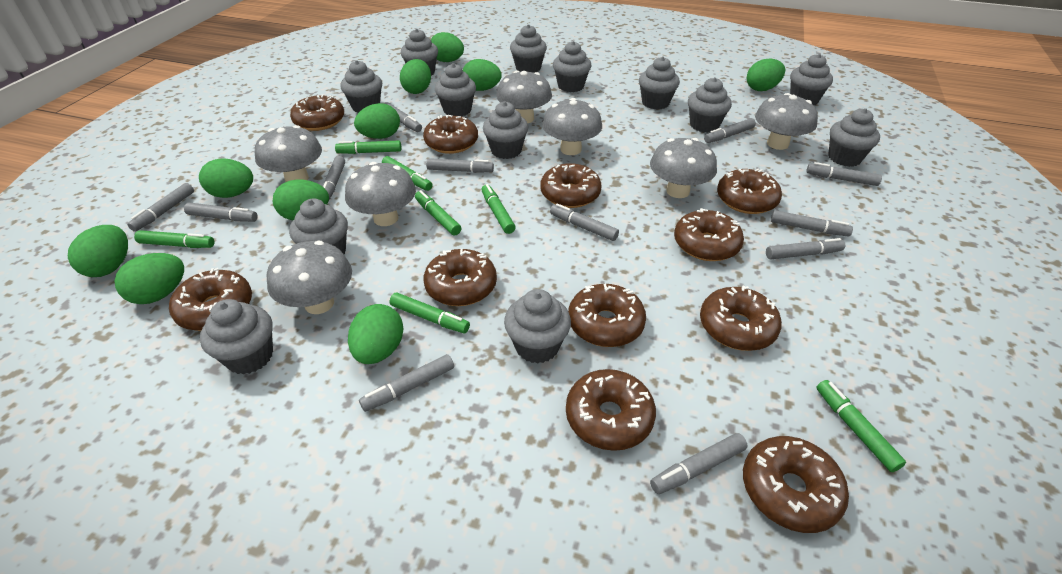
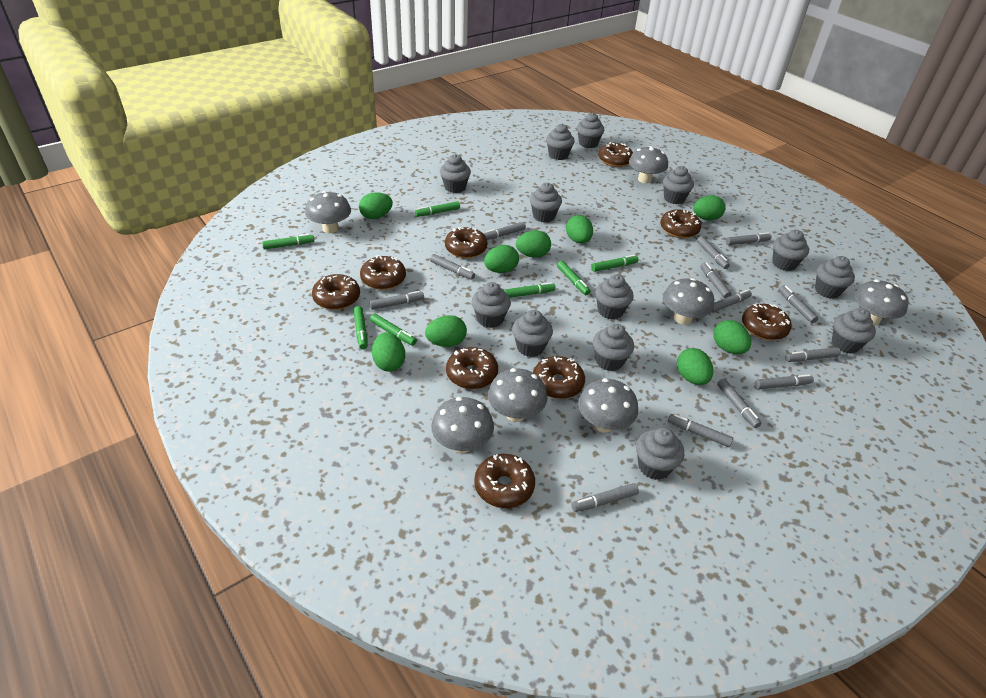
brown donut: [169,268,252,331] [290,95,344,131] [423,115,478,154] [424,249,497,306] [541,163,602,208] [566,369,656,451] [568,284,646,347] [674,208,744,261] [700,286,782,351] [717,169,782,214] [743,436,849,533] = 11 -> [312,274,360,310] [360,255,406,290] [445,227,488,258] [446,347,498,389] [474,454,535,508] [533,356,585,399] [598,142,633,167] [660,209,701,238] [742,303,792,340] = 9
green egg: [68,225,128,277] [115,253,184,304] [199,158,253,198] [273,179,329,220] [348,304,404,364] [354,103,400,139] [400,59,431,94] [431,32,464,62] [463,59,502,91] [747,59,785,91] = 10 -> [359,192,393,219] [372,332,405,372] [425,315,467,347] [484,245,519,273] [516,230,551,258] [566,215,593,243] [677,348,713,385] [693,195,726,221] [713,320,751,354] = 9
grey marker: [127,183,194,232] [184,203,258,222] [322,156,345,202] [359,354,454,412] [384,102,422,132] [426,158,494,173] [550,204,619,241] [650,433,748,494] [704,118,756,143] [766,238,845,259] [771,210,853,237] [806,162,882,186] = 12 -> [369,291,424,310] [430,254,475,280] [483,222,526,240] [571,483,639,512] [668,414,733,447] [697,236,730,269] [700,262,732,298] [711,290,752,313] [717,379,761,428] [726,233,772,245] [755,374,814,389] [779,285,818,323] [785,347,841,362] = 13

